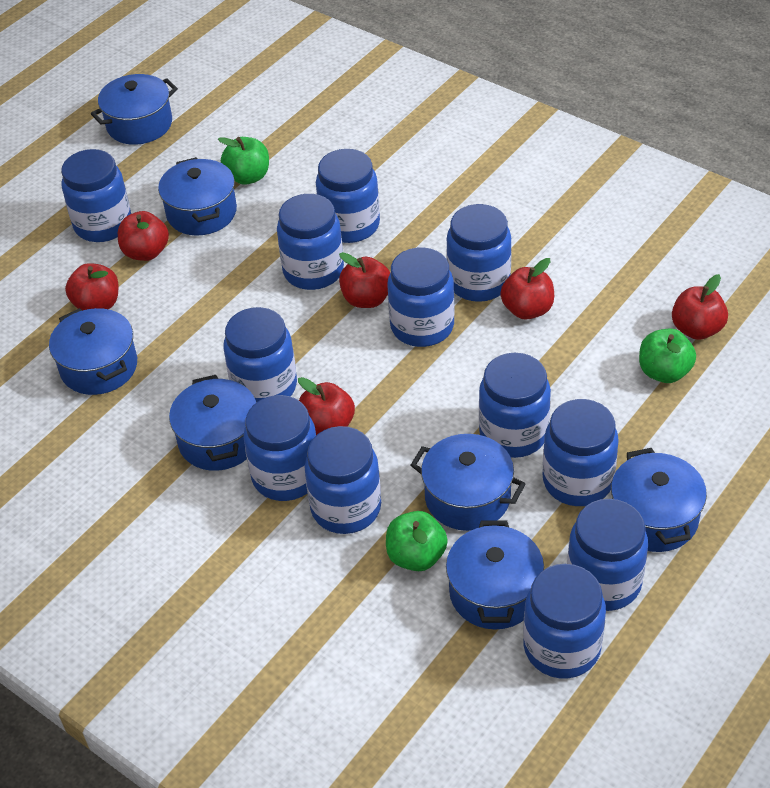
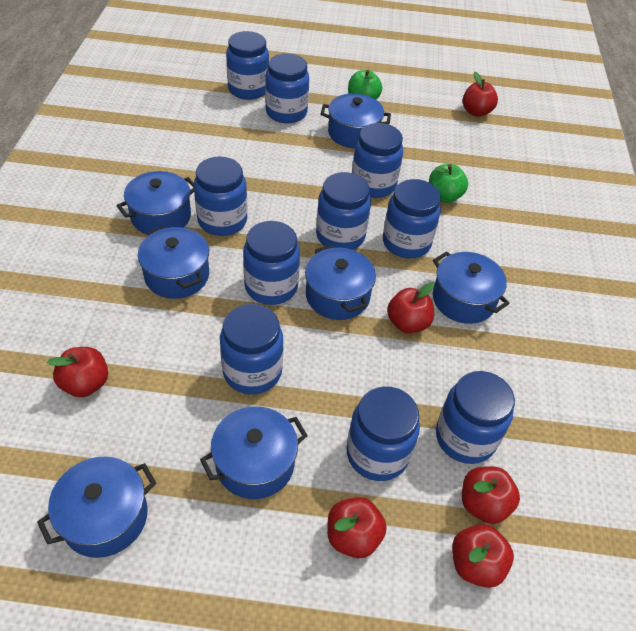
blue jar: [61,149,131,242] [224,307,297,402] [243,395,316,501] [277,194,344,290] [305,426,381,534] [316,149,380,243] [387,247,455,347] [446,204,512,302] [479,353,551,458] [523,564,606,679] [543,399,619,506] [567,499,648,611] = 12 -> [194,156,247,236] [220,304,283,394] [226,31,269,100] [243,221,300,305] [265,53,309,123] [316,172,371,250] [346,386,420,481] [352,123,403,198] [383,179,441,258] [436,371,515,464] = 10
green apple: [218,137,269,185] [386,511,448,571] [639,329,696,383] = 3 -> [348,70,382,100] [429,164,468,203] = 2

